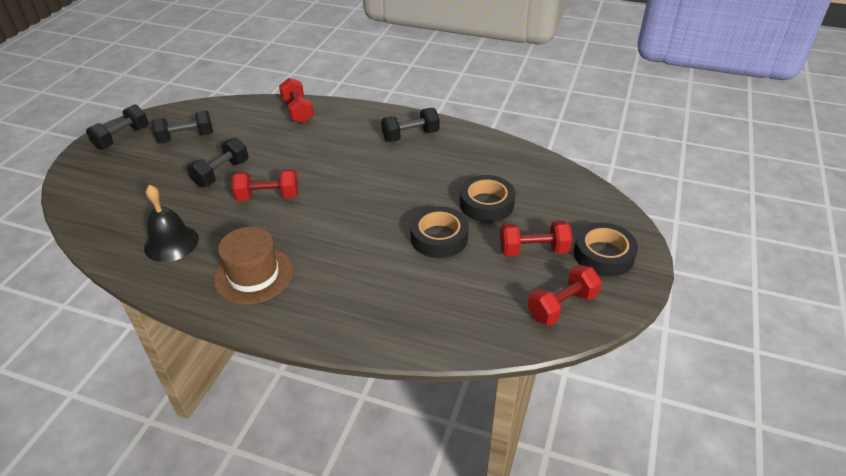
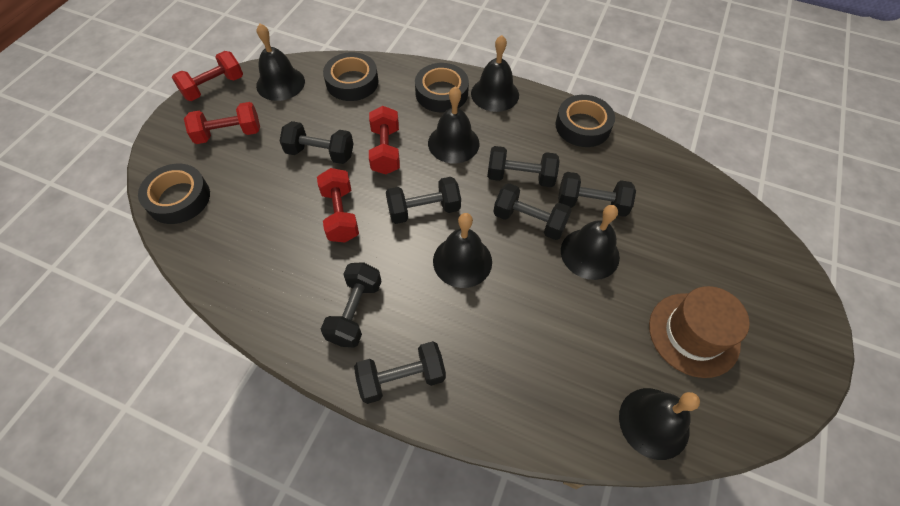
black bell: [144,185,199,262] = 1 -> [256,24,305,101] [428,86,480,163] [433,213,492,288] [471,35,519,112] [561,205,620,280] [619,388,700,460] = 6
black dumbbell: [86,104,149,150] [151,110,213,143] [187,137,248,187] [381,108,440,142] = 4 -> [280,121,353,164] [321,262,382,347] [354,341,446,404] [386,177,461,224] [487,146,560,187] [493,183,572,240] [558,172,636,217] = 7
black tape: [410,207,469,258] [460,175,515,222] [574,222,638,277] = 3 -> [138,164,210,224] [323,52,378,101] [415,63,469,113] [555,95,615,147] = 4

